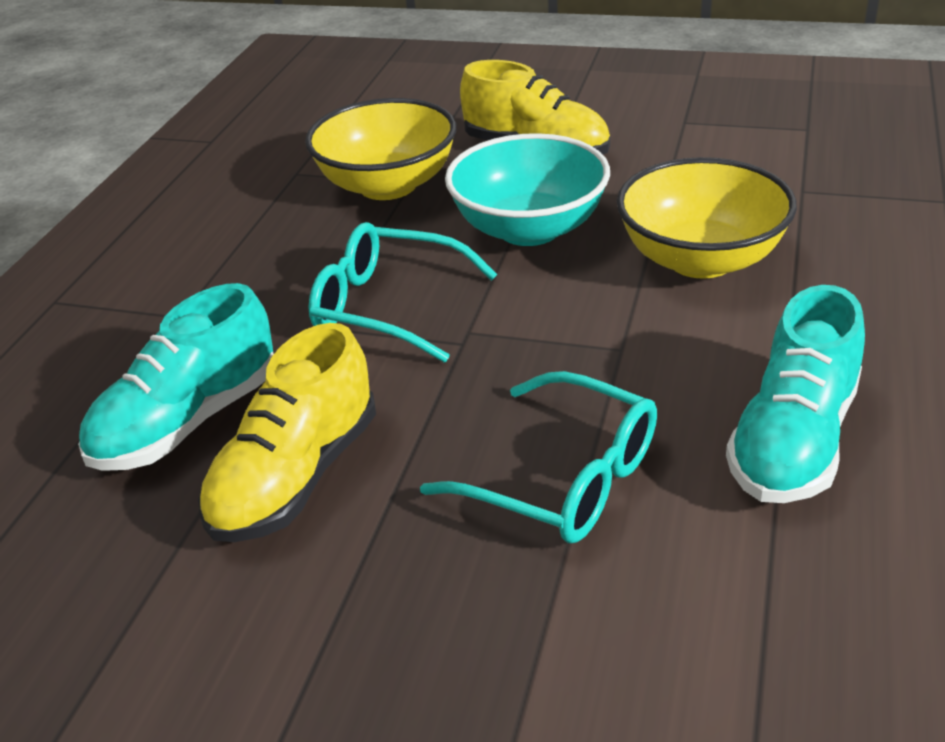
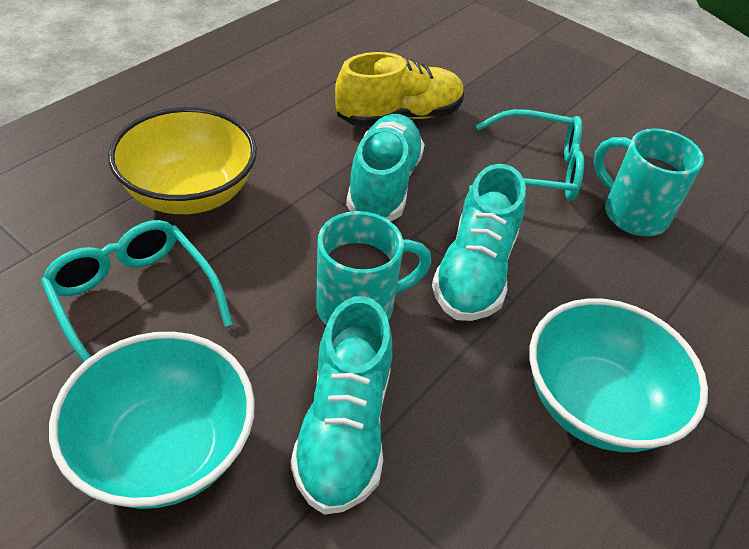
turquoise bowl: [445,133,610,246] = 1 -> [49,332,255,509] [530,298,708,452] = 2
turquoise mug: none = 0 -> [316,211,431,325] [594,129,704,236] = 2
turquoise shoe: [78,283,274,471] [726,285,865,503] = 2 -> [291,296,392,515] [346,114,425,221] [432,164,526,321] = 3
yellow bowl: [305,98,456,200] [617,157,797,279] = 2 -> [108,107,257,214] = 1
yellow shoe: [198,323,376,542] [460,60,610,154] = 2 -> [335,52,464,127] = 1

